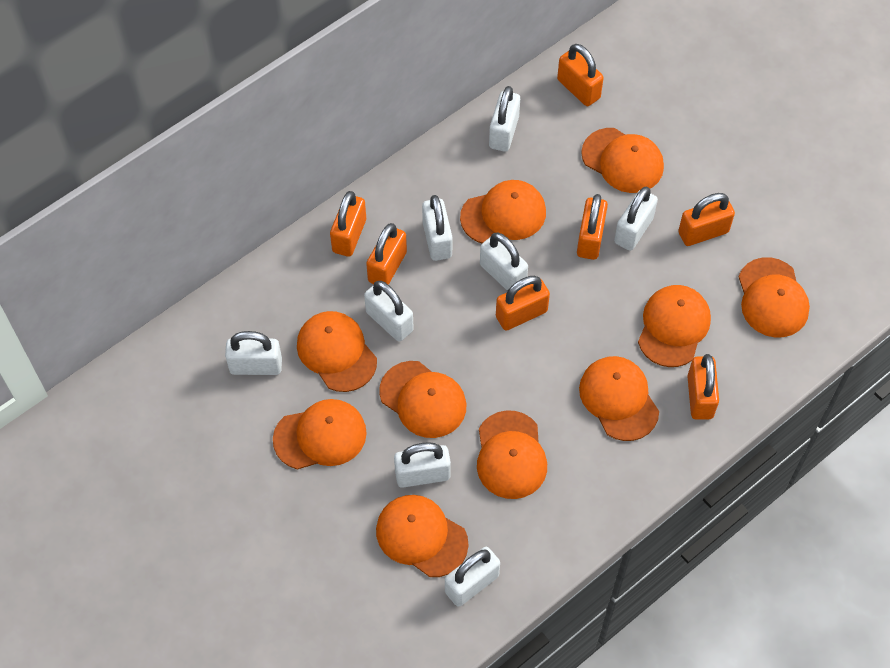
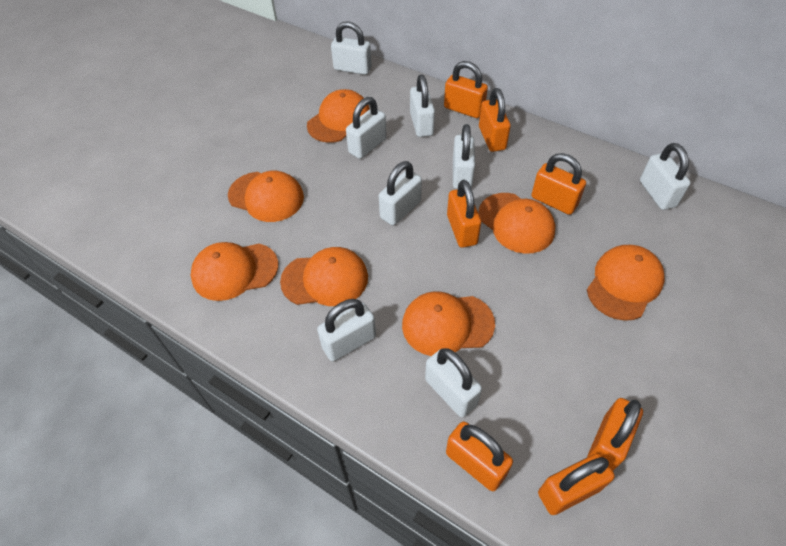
orange cap: [273,399,367,469] [297,311,377,392] [376,495,469,577] [379,361,466,438] [460,180,546,243] [477,410,547,499] [579,356,659,441] [581,128,664,193] [638,285,711,367] [738,257,810,337] = 10 -> [191,242,278,301] [228,171,304,222] [280,247,368,306] [307,89,370,143] [402,291,495,356] [478,193,555,254] [587,245,665,321] = 7

